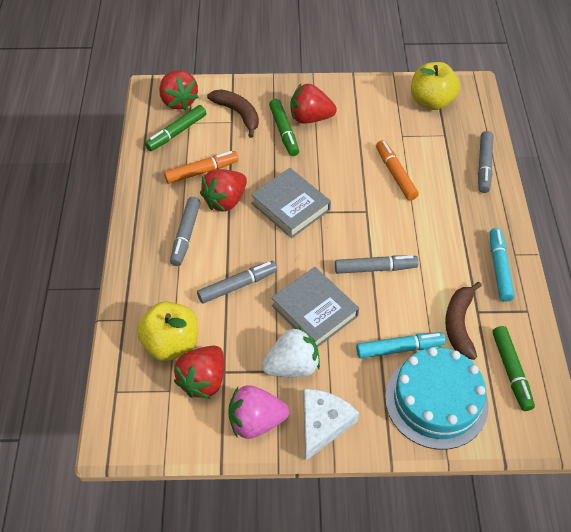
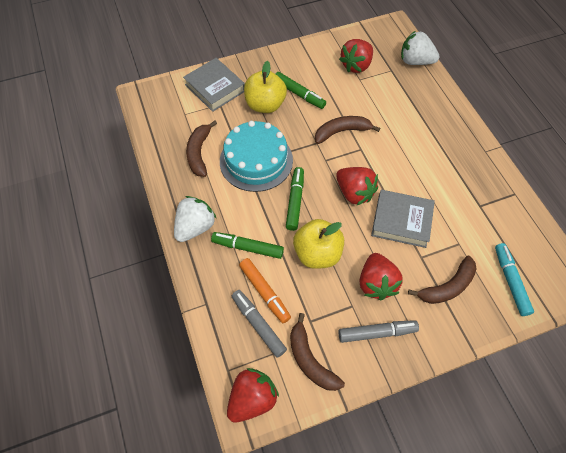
brown banana: [207,89,259,138] [445,282,482,360] = 2 -> [186,120,217,177] [290,313,345,391] [315,116,380,144] [408,256,476,304] = 4
grey marker: [170,197,201,266] [197,261,277,304] [335,255,418,274] [478,131,493,193] = 4 -> [232,290,287,358] [338,320,419,343] = 2
orange marker: [164,151,239,184] [376,140,419,201] = 2 -> [239,258,291,323] = 1
pink strawberry: [228,386,289,439] = 1 -> none = 0
turquoise marker: [356,332,445,358] [490,228,514,302] = 2 -> [495,243,534,316] = 1
white cheese: [303,389,359,461] = 1 -> none = 0
white strawberry: [262,326,320,377] = 1 -> [174,196,217,242] [401,31,440,65] = 2

